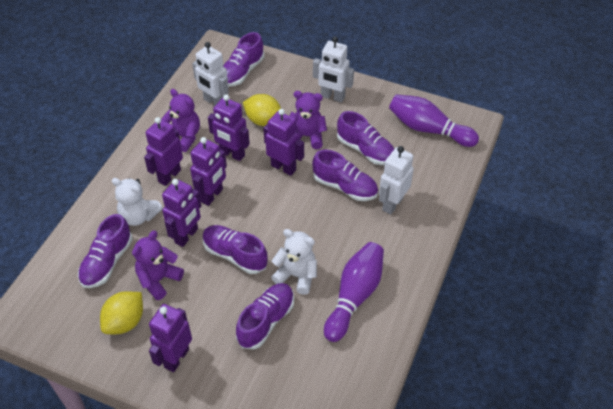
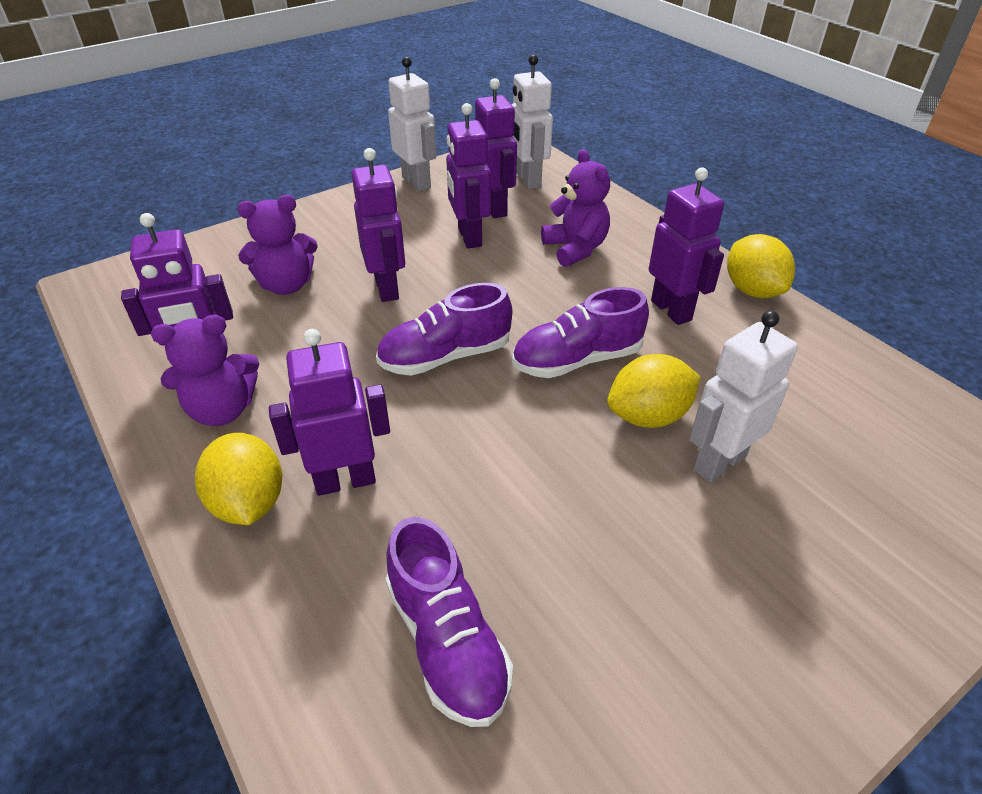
purple bowling pin: [324,242,384,342] [389,94,479,147] = 2 -> none = 0
purple shoe: [78,214,133,288] [203,225,268,274] [223,32,264,87] [236,283,294,349] [312,149,378,201] [337,111,394,165] = 6 -> [376,283,512,376] [386,517,513,727] [512,287,649,378] = 3
white teddy bear: [112,178,163,226] [271,229,317,295] = 2 -> none = 0
yellow lemon: [100,291,143,334] [243,94,281,126] = 2 -> [195,433,282,525] [607,354,701,428] [727,234,795,298] = 3

